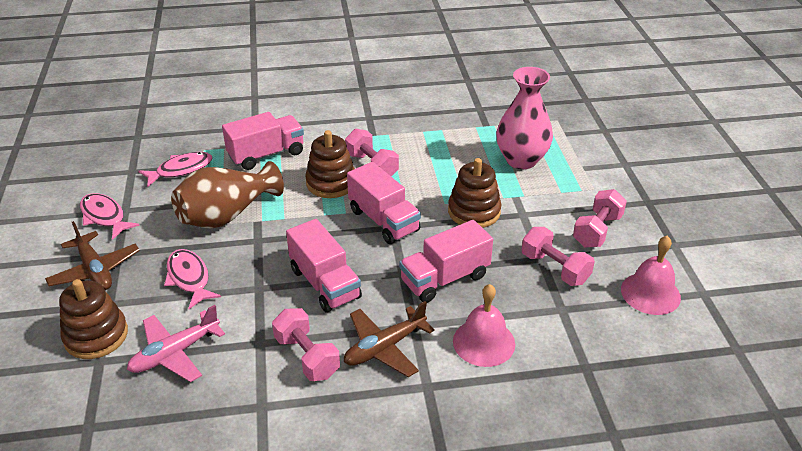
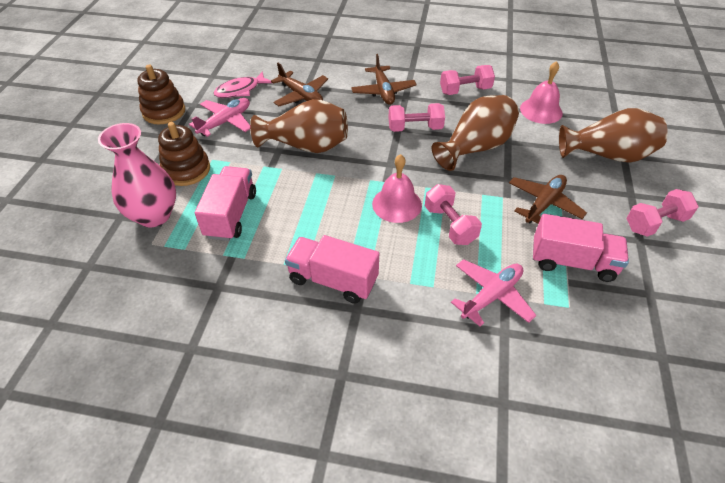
brown plane: [45,221,140,290] [344,301,435,377] = 2 -> [271,63,328,106] [351,54,417,105] [509,175,587,224] = 3
brown stacking toy: [59,279,128,359] [305,130,355,198] [448,158,501,228] = 3 -> [137,65,185,124] [158,122,210,186] = 2
brown vase: [171,161,284,228] = 1 -> [250,99,348,153] [432,95,519,171] [559,108,668,163] = 3
pink fish: [80,193,140,240] [138,152,212,187] [164,249,221,309] = 3 -> [214,71,272,98] = 1
pink plane: [127,305,225,382] = 1 -> [189,98,250,137] [451,259,536,327] = 2
pink truck: [222,112,304,170] [286,219,362,313] [347,162,421,244] [399,220,493,303] = 4 -> [195,166,256,241] [285,235,379,304] [533,214,629,282] = 3

